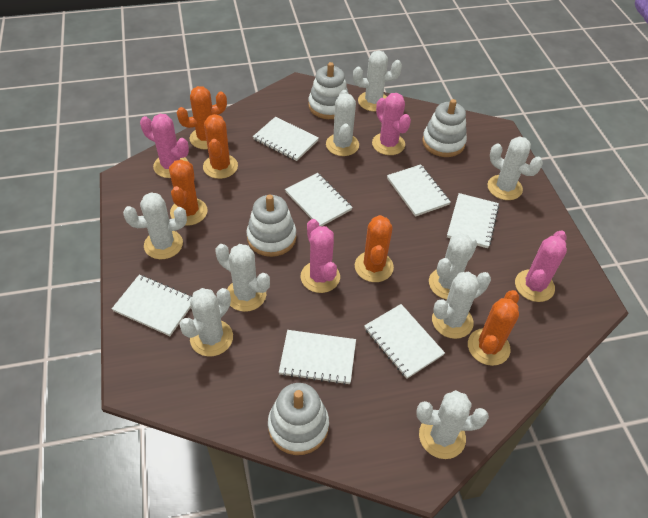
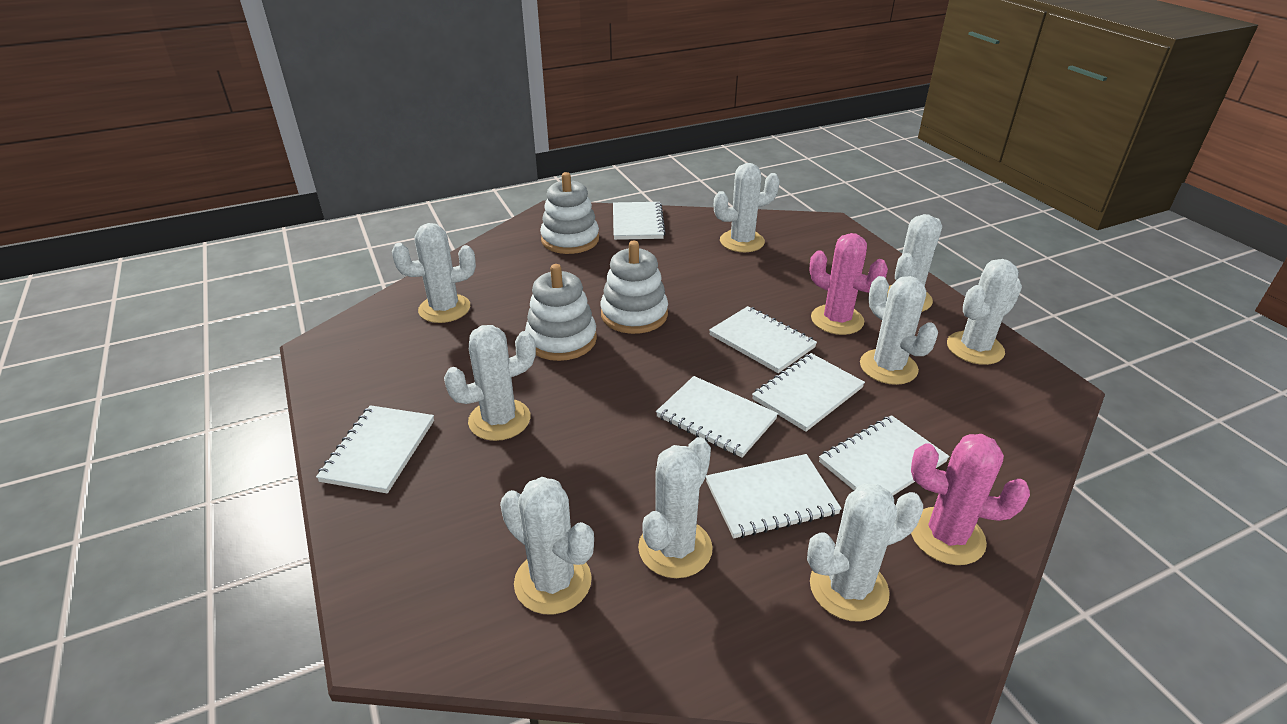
orange cactus: [169,160,207,226] [177,86,227,149] [203,114,238,179] [355,215,394,282] [468,290,519,366] = 5 -> none = 0
pink cactus: [140,114,189,178] [300,219,340,293] [372,93,411,155] [515,230,567,302] = 4 -> [809,233,888,335] [911,434,1030,565] = 2
white stacking toy: [246,194,296,257] [268,383,329,455] [308,62,348,119] [422,99,467,157] = 4 -> [525,264,597,361] [540,172,599,254] [601,241,668,334] = 3

